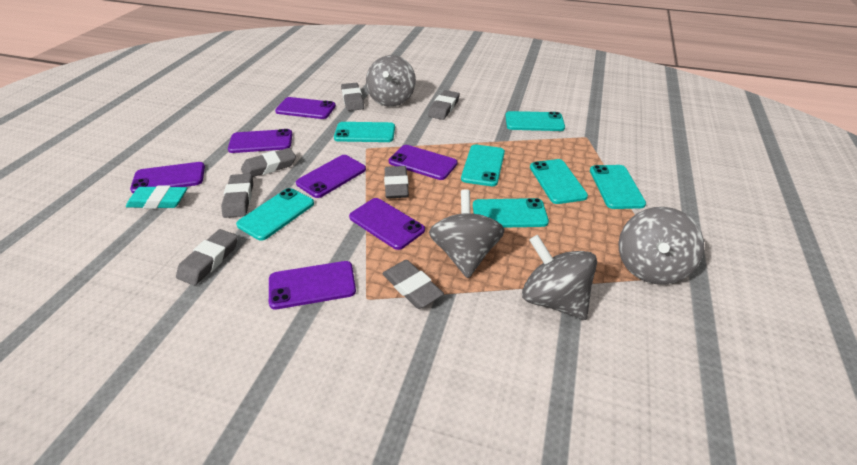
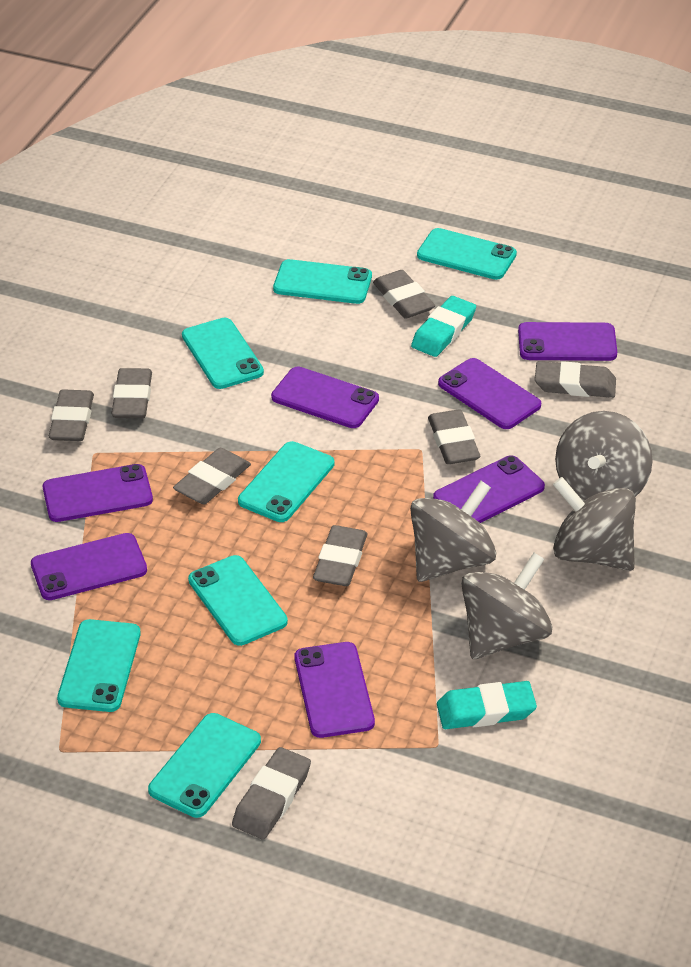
grey eraser: [176,229,238,286] [221,174,253,218] [241,148,296,177] [341,83,364,111] [382,260,444,309] [384,166,409,199] [428,90,460,120] = 7 -> [49,389,94,441] [111,368,152,418] [173,448,251,504] [232,747,311,839] [313,525,367,586] [373,270,435,319] [428,409,480,464] [535,361,616,398] = 8
turquoise eraser: [126,185,187,209] = 1 -> [411,296,476,357] [437,681,537,729] = 2

